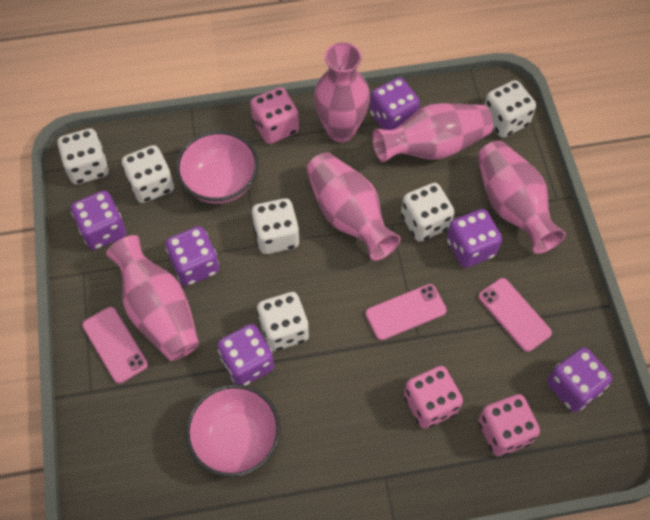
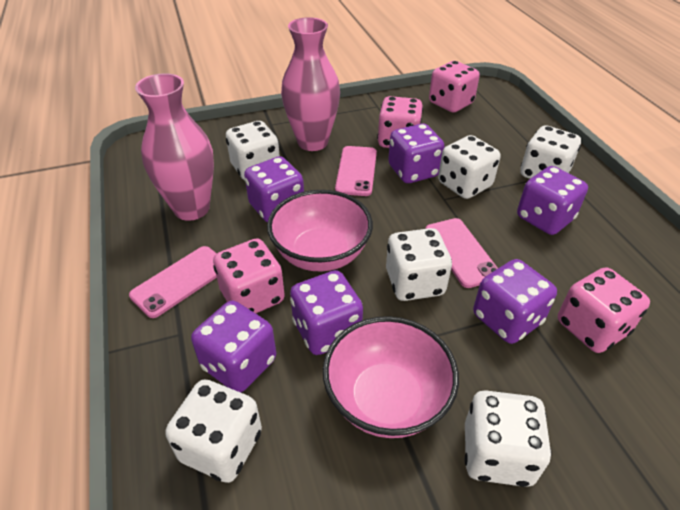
pink dice: [251,87,299,144] [404,366,463,429] [478,394,540,456] = 3 -> [213,239,285,313] [377,96,423,148] [429,61,480,112] [558,267,650,353] = 4
pink vase: [106,235,199,361] [306,152,400,261] [314,42,370,142] [372,103,493,163] [477,141,566,254] = 5 -> [135,73,214,221] [281,17,340,151] = 2

